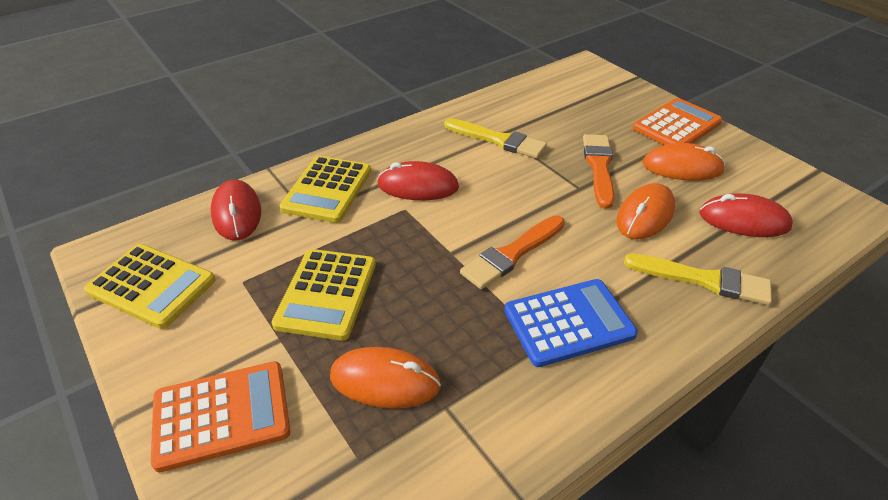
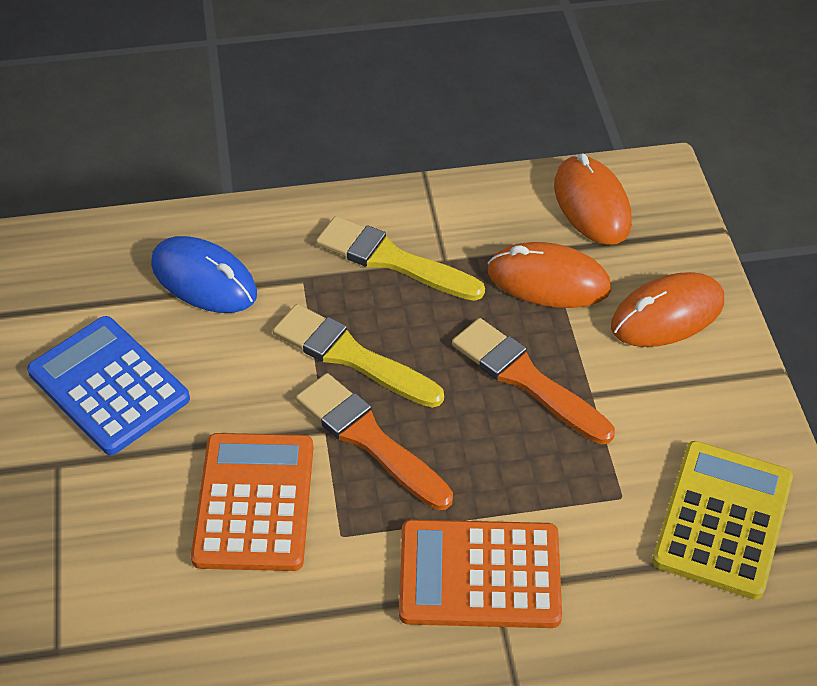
blue mouse: none = 0 -> [151,236,257,313] = 1
red mouse: [211,180,261,240] [377,161,459,200] [699,193,793,237] = 3 -> none = 0
yellow calculator: [84,244,216,329] [272,249,376,341] [279,156,371,223] = 3 -> [652,441,793,600] = 1

